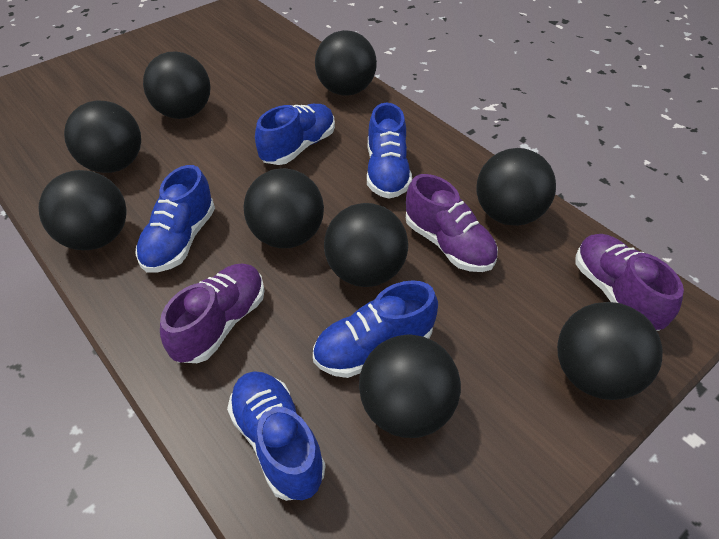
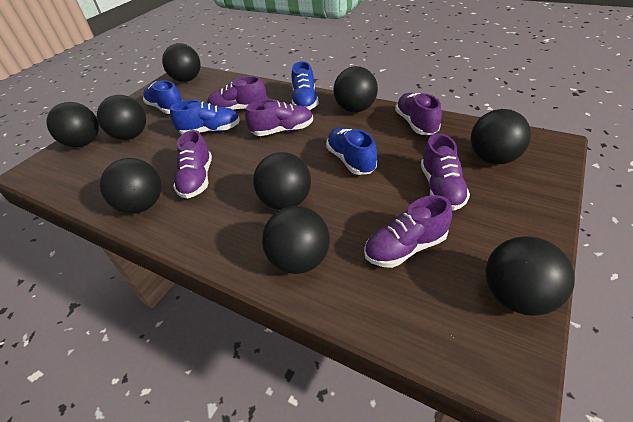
blue shoe: [135,165,215,273] [227,371,326,501] [255,104,335,165] [313,280,438,378] [367,103,412,199] = 5 -> [143,80,183,114] [170,100,240,134] [291,61,319,110] [326,127,377,175] = 4
purple shoe: [160,263,265,363] [406,174,498,272] [576,234,684,331] = 3 -> [173,130,212,199] [207,76,267,111] [245,99,313,136] [364,195,452,268] [395,93,442,135] [421,133,470,211] = 6

